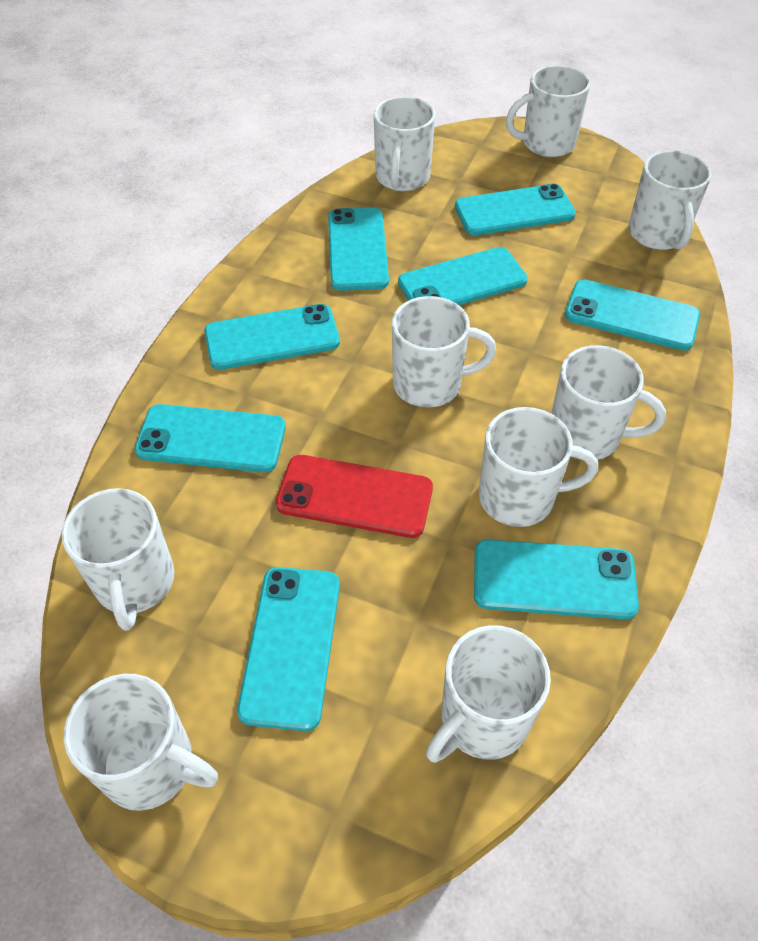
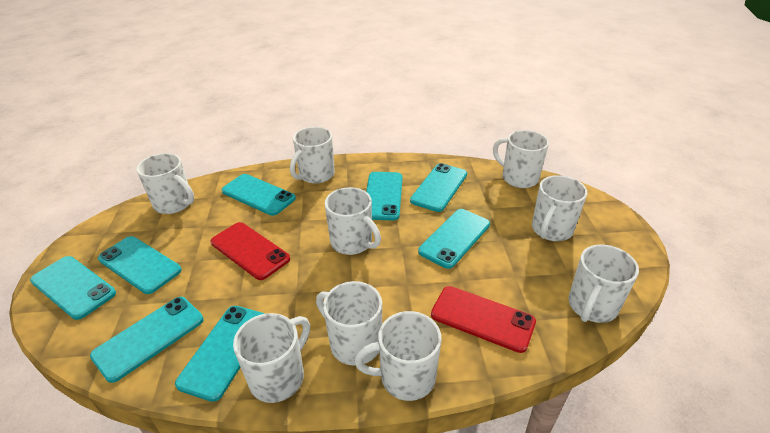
red phone: [276,455,433,538] = 1 -> [211,222,290,280] [431,286,536,353] = 2

